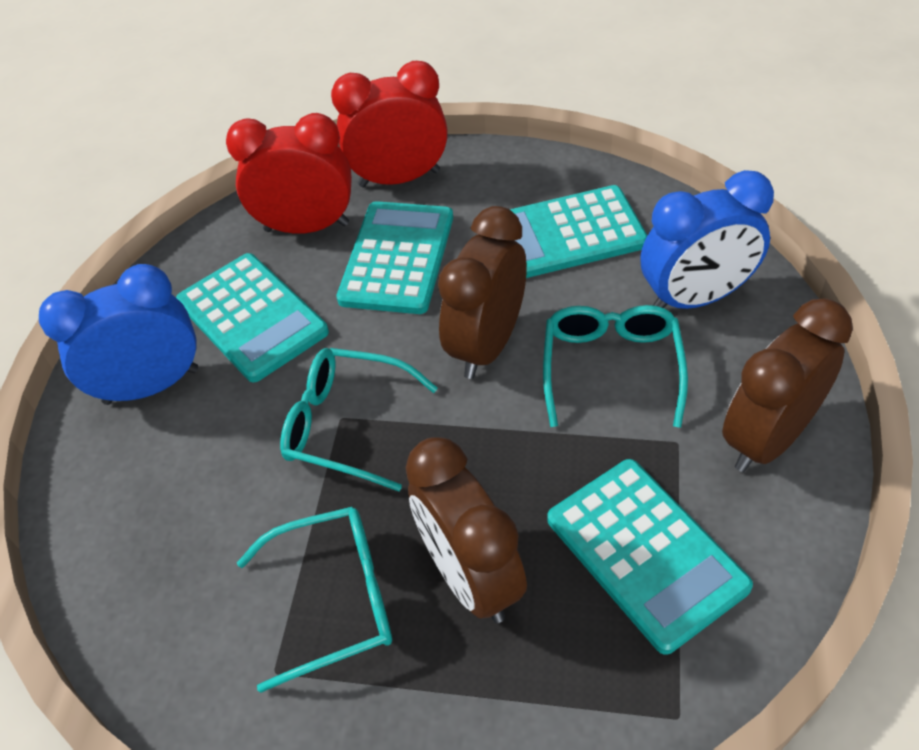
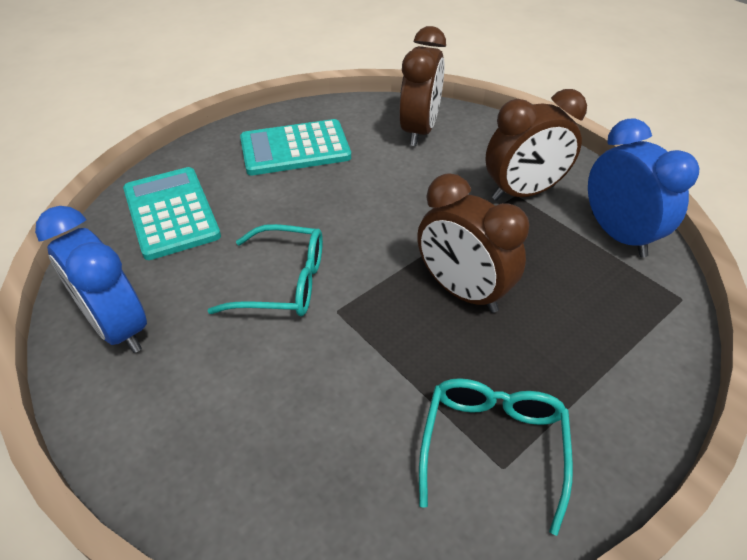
red clock: [226,113,352,234] [331,61,448,187] = 2 -> none = 0
turquoise calculator: [176,253,329,382] [336,201,453,314] [510,185,648,278] [547,459,753,655] = 4 -> [123,167,221,260] [240,119,351,175] = 2
turquoise glasses: [237,507,392,693] [280,348,438,491] [543,305,688,428] = 3 -> [208,224,323,316] [419,378,573,536] = 2

